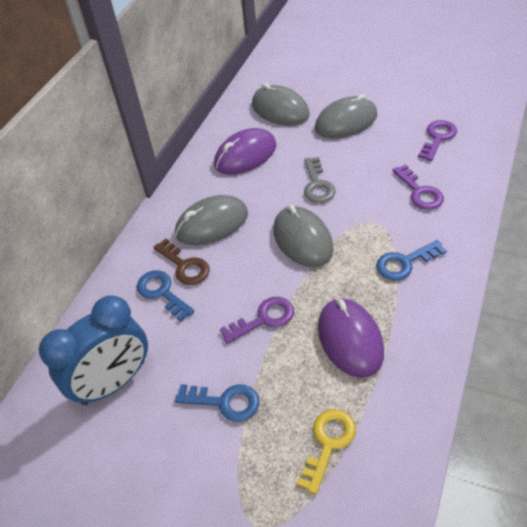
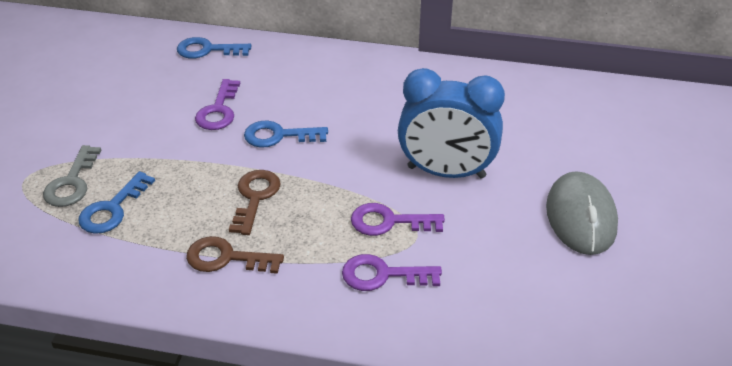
brown key: [153,239,210,285] = 1 -> [186,236,284,274] [229,170,281,235] = 2
grey mouse: [175,195,248,246] [252,83,310,126] [273,205,334,267] [315,94,377,139] = 4 -> [546,171,618,255] = 1
purple mouse: [214,128,276,175] [318,298,384,378] = 2 -> none = 0
yellow key: [297,409,356,495] = 1 -> none = 0

